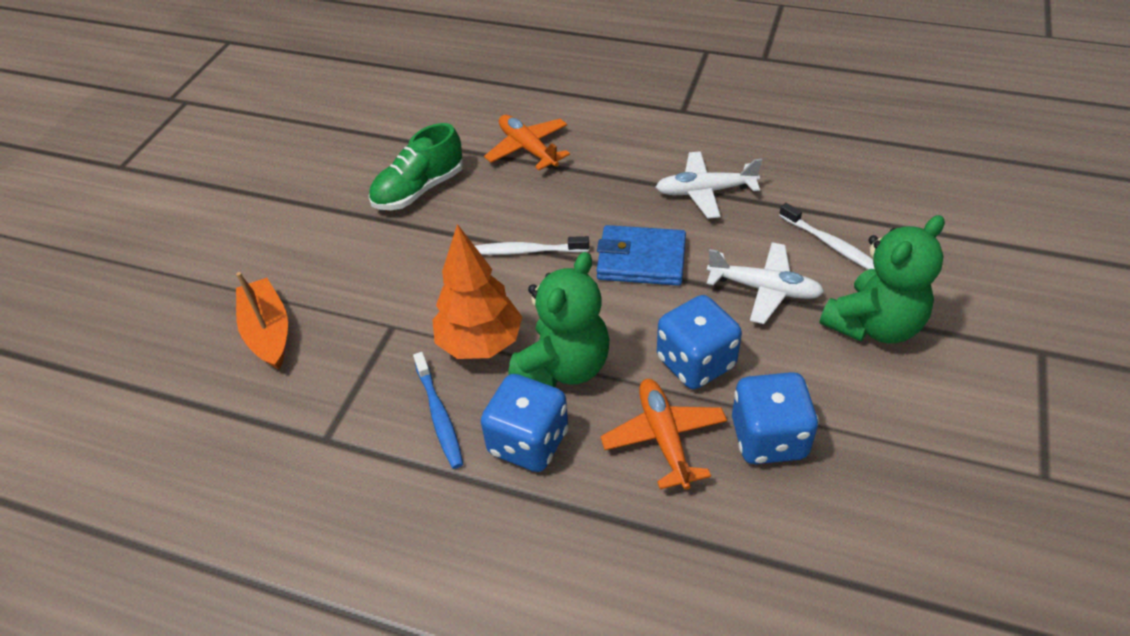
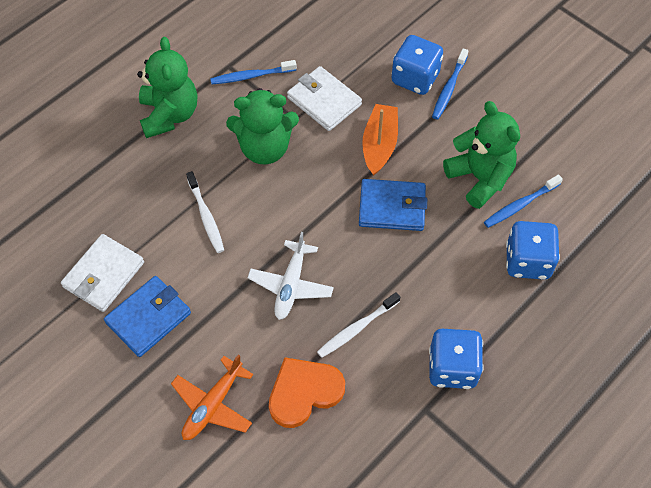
blue toothbrush: [413,352,463,469] = 1 -> [210,60,297,84] [432,48,468,119] [484,174,563,228] = 3
blue wallet: [597,225,686,286] = 1 -> [104,276,191,357] [359,179,427,231] = 2
green shoe: [369,123,463,210] = 1 -> none = 0
green teddy bear: [509,252,609,387] [820,215,945,343] = 2 -> [137,37,197,138] [226,88,299,164] [443,101,520,209] = 3
orange heart: none = 0 -> [269,357,345,428] = 1
orange plane: [484,115,570,170] [600,379,727,490] = 2 -> [171,354,253,440] = 1
orange tree: [432,224,522,359] = 1 -> none = 0
white plane: [656,151,762,219] [707,242,824,324] = 2 -> [248,232,334,320] = 1
white wallet: none = 0 -> [61,234,144,312] [287,66,362,131] = 2

